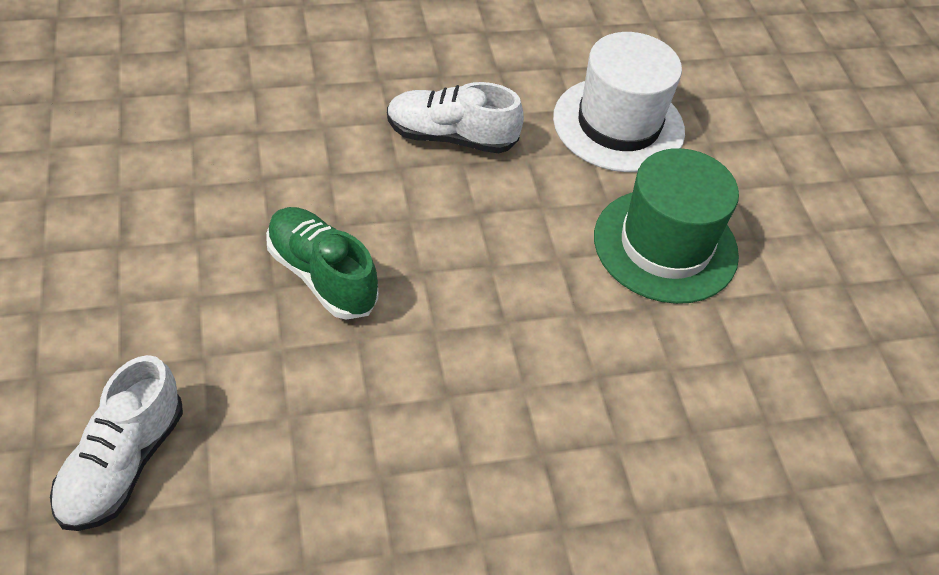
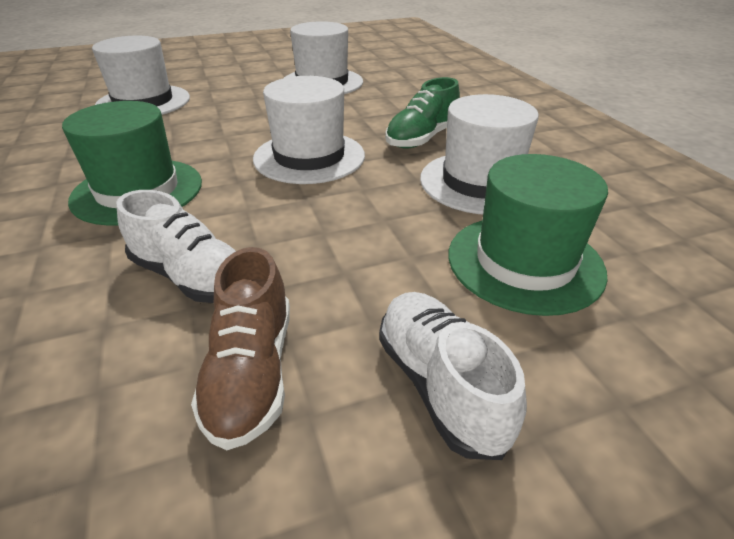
brown shoe: none = 0 -> [191,247,290,450] = 1
green hat: [594,148,739,304] = 1 -> [62,101,202,226] [449,154,608,316] = 2
white hat: [553,32,685,172] = 1 -> [92,36,190,115] [253,76,365,184] [284,21,363,94] [420,94,539,214] = 4

